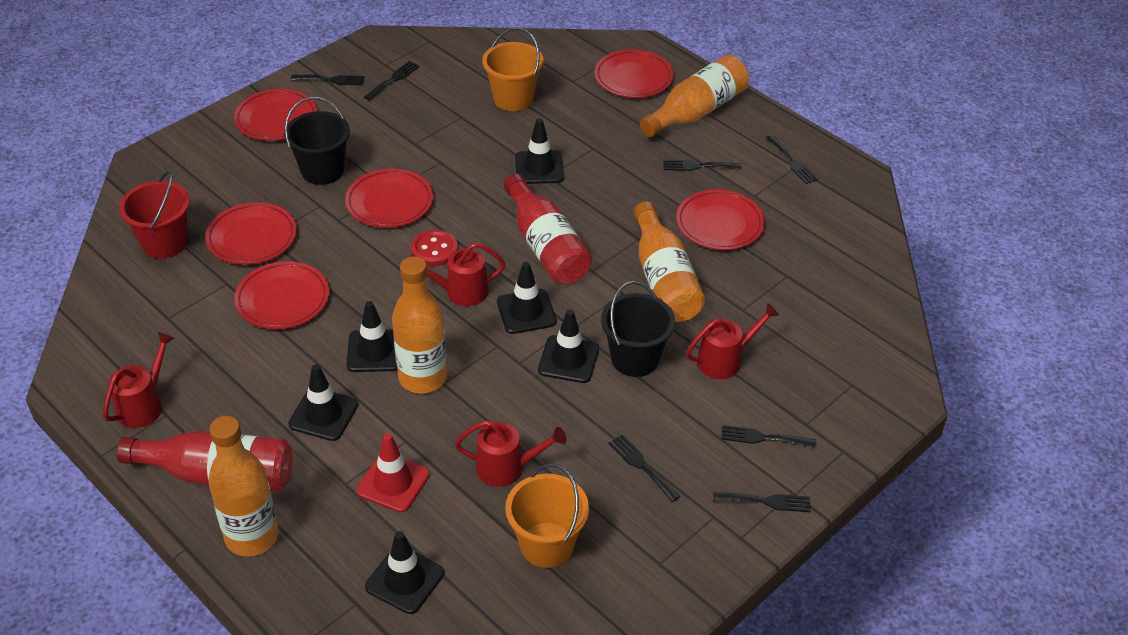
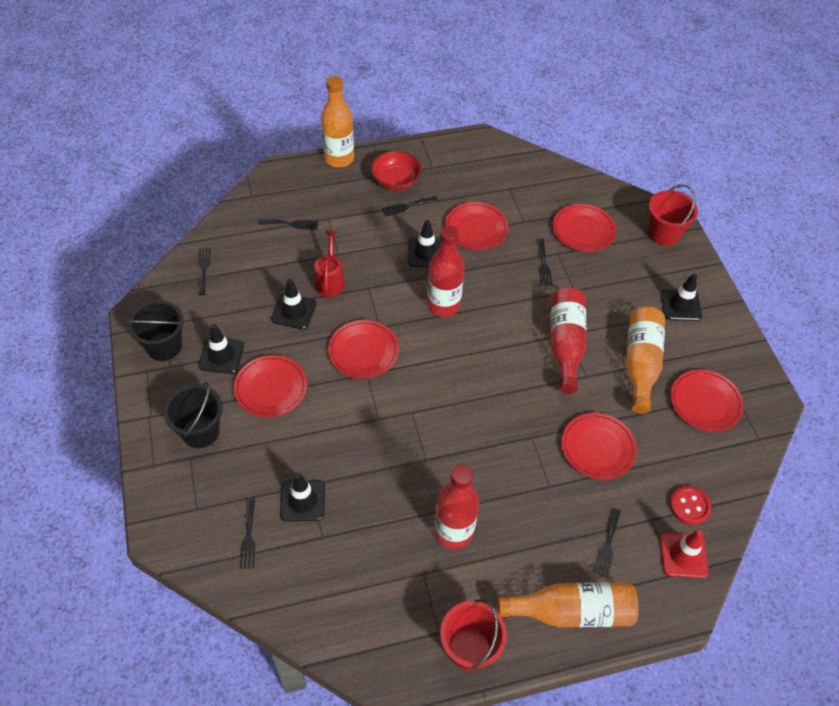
black fork: [291,75,365,85] [364,61,420,100] [608,435,680,502] [663,159,741,171] [713,492,811,512] [721,425,816,448] [766,135,818,184] = 7 -> [198,248,211,295] [240,498,256,569] [259,220,318,230] [382,196,438,216] [537,239,552,286] [594,508,621,577] = 6
black traffic cone: [288,364,358,441] [347,301,397,372] [365,531,444,614] [497,262,557,334] [515,118,564,184] [538,310,599,383] = 6 -> [198,324,244,374] [271,279,317,330] [280,473,325,521] [408,220,441,267] [661,273,702,321] = 5
orange bottle: [208,416,279,557] [392,256,447,393] [634,202,705,322] [640,55,749,137] = 4 -> [321,76,354,168] [497,582,639,627] [626,307,665,414] = 3
orange bucket: [482,27,544,111] [505,463,589,568] = 2 -> none = 0
red bottle: [117,431,293,492] [504,174,592,284] = 2 -> [427,226,464,317] [434,465,479,550] [551,287,587,394] = 3
red bowl: none = 0 -> [371,151,422,191] = 1
red bucket: [119,171,190,259] = 1 -> [440,599,507,671] [648,184,698,246] = 2
red watering can: [103,332,174,428] [410,242,505,306] [455,420,566,487] [686,303,779,379] = 4 -> [314,231,345,297] = 1

